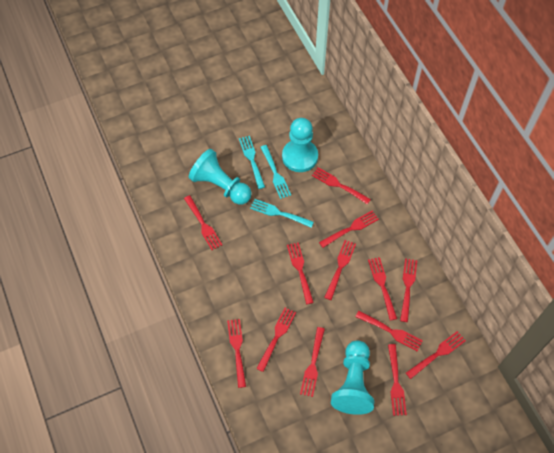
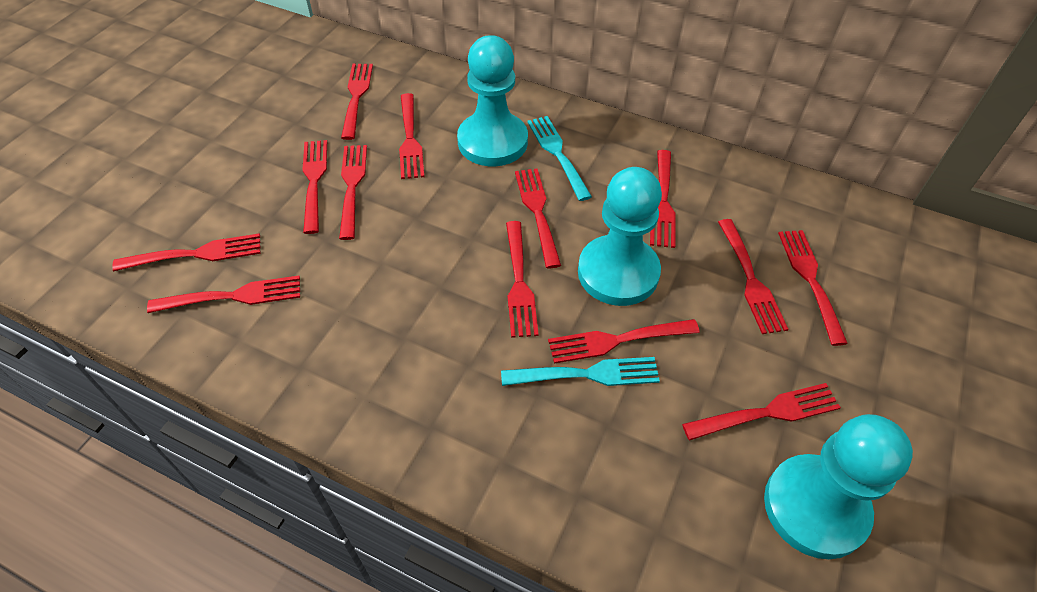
turquoise fork: [239,136,265,189] [250,199,314,228] [260,145,291,199] = 3 -> [501,357,660,386] [527,116,592,201] = 2

